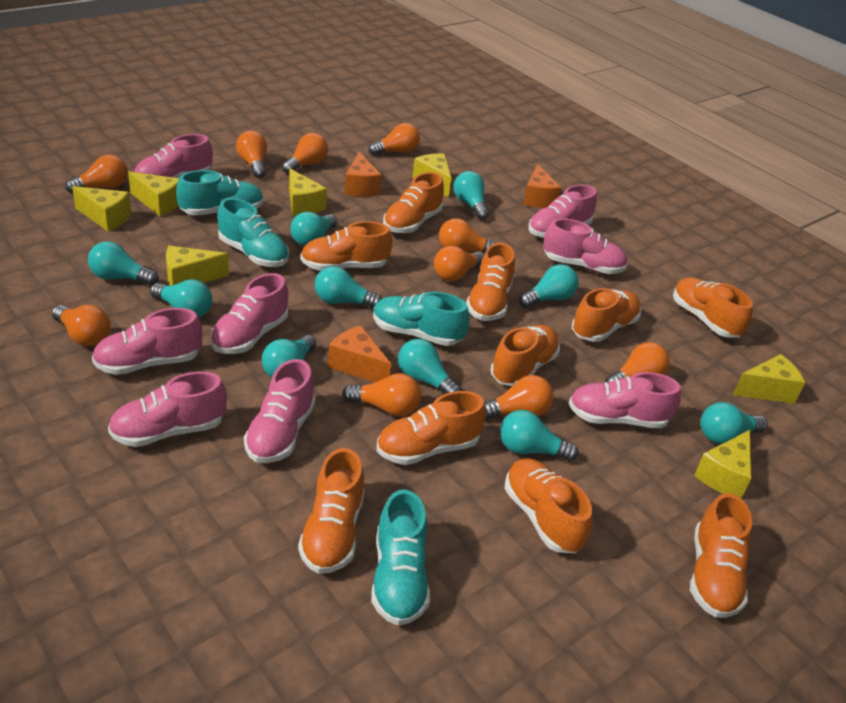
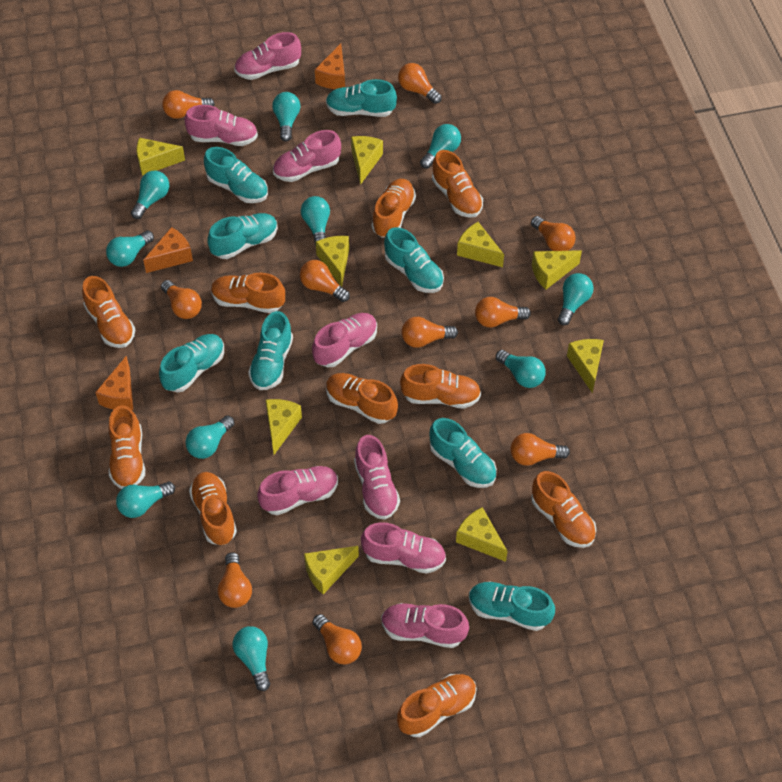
turquoise shoe: [176,170,264,215] [217,198,289,267] [371,489,430,626] [373,292,469,346] = 4 -> [159,334,224,392] [204,147,268,203] [207,213,278,259] [248,311,293,390] [326,79,397,117] [384,227,444,293] [429,418,497,488] [469,581,555,631] = 8
yellow cheese: [72,186,131,231] [128,171,179,216] [166,246,229,286] [289,168,327,216] [412,153,451,198] [694,430,752,499] [733,354,805,404] = 7 -> [137,138,185,176] [266,399,302,455] [304,546,359,594] [316,236,349,287] [351,136,383,185] [456,507,508,562] [457,222,504,267] [532,250,582,289] [567,339,604,394] = 9

